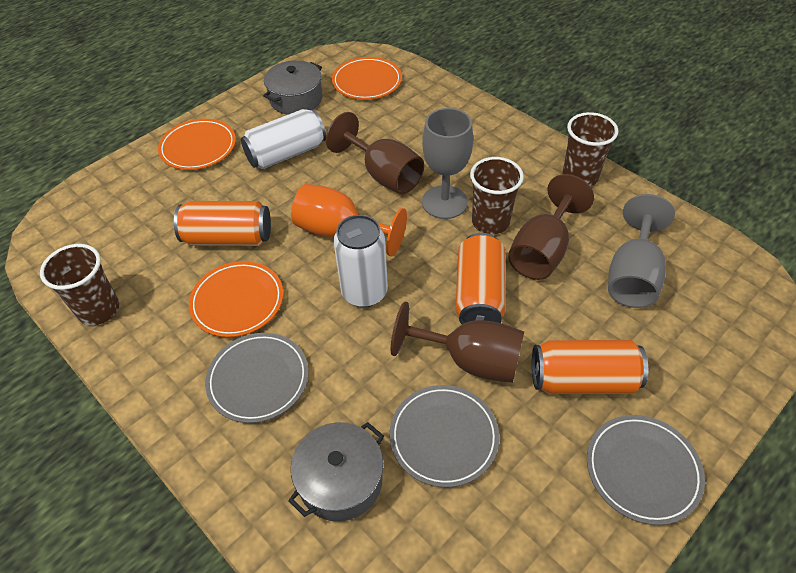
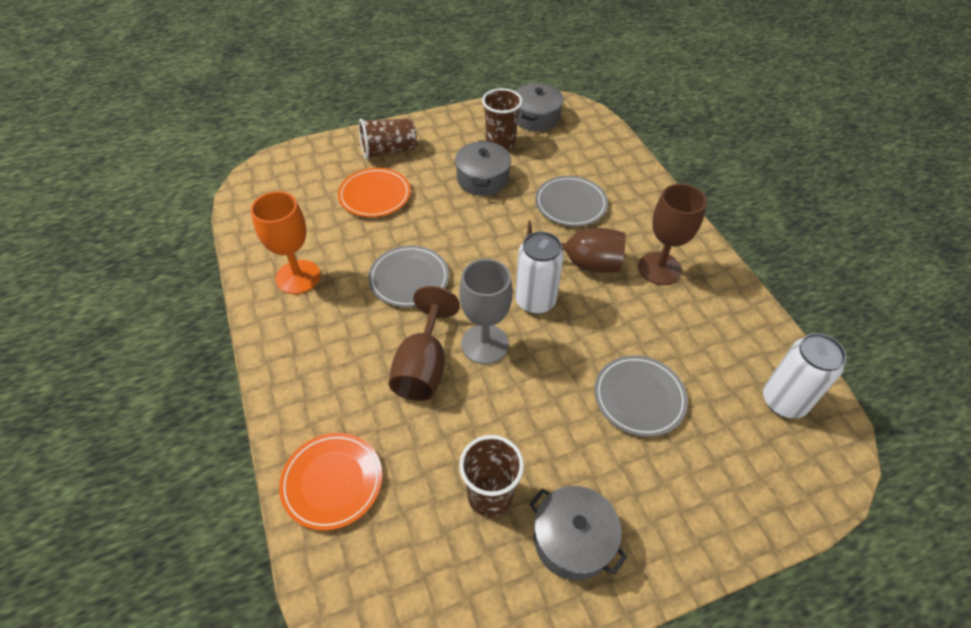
grey goblet: [422,108,473,219] [608,194,675,308] = 2 -> [459,259,513,364] = 1
grey pot: [263,60,323,115] [288,422,384,521] = 2 -> [455,141,511,196] [515,83,564,132] [529,486,627,581] = 3
orange can: [174,201,271,246] [455,233,506,324] [532,340,648,394] = 3 -> none = 0
orange plate: [158,119,236,170] [189,261,283,337] [332,57,402,100] = 3 -> [279,433,382,531] [338,168,411,217] = 2

